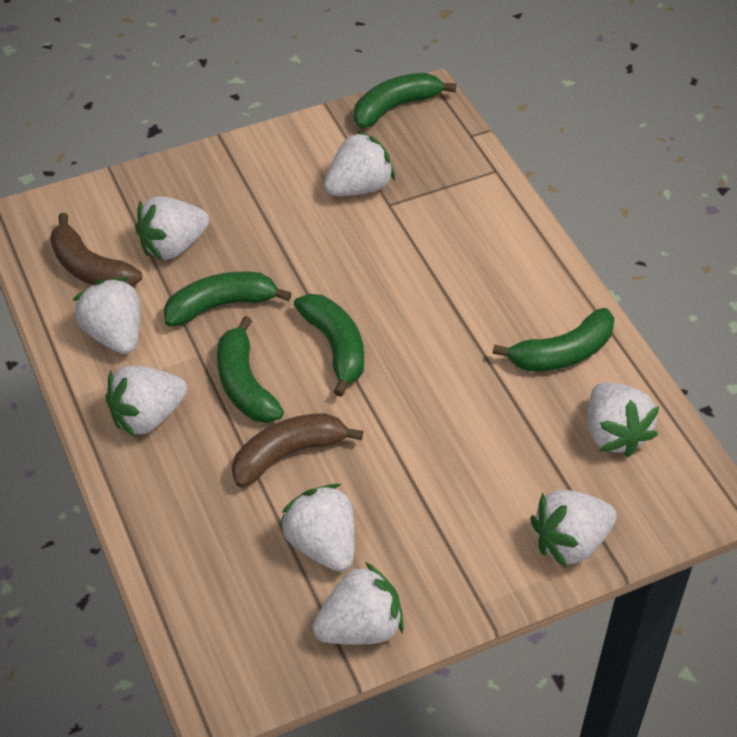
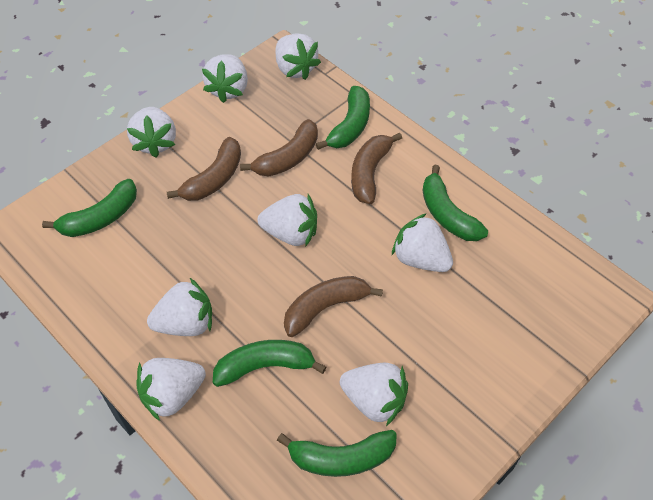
brown banana: [50,213,142,287] [232,413,363,487] = 2 -> [167,137,241,201] [240,119,318,176] [284,276,383,337] [351,133,402,204] = 4

